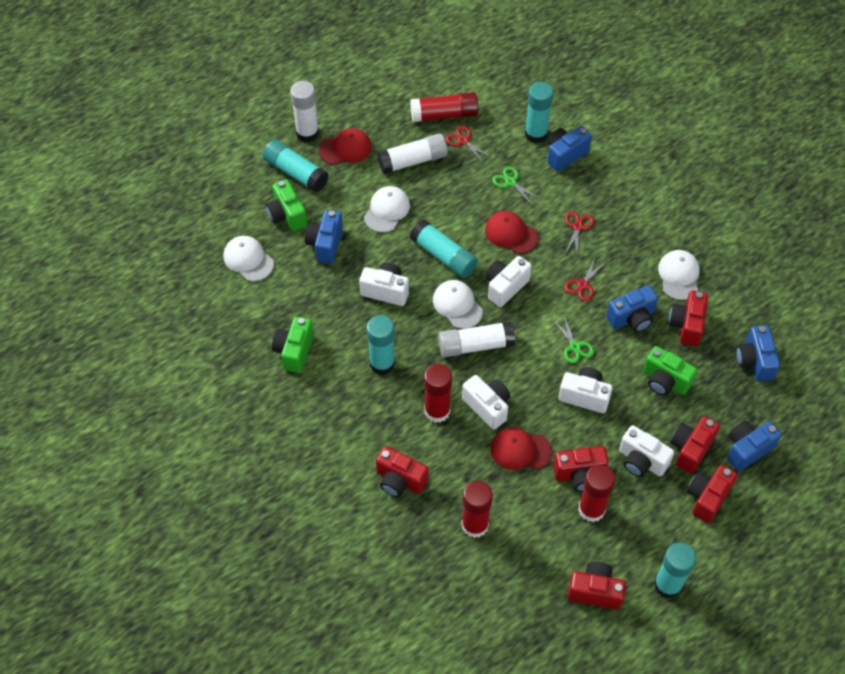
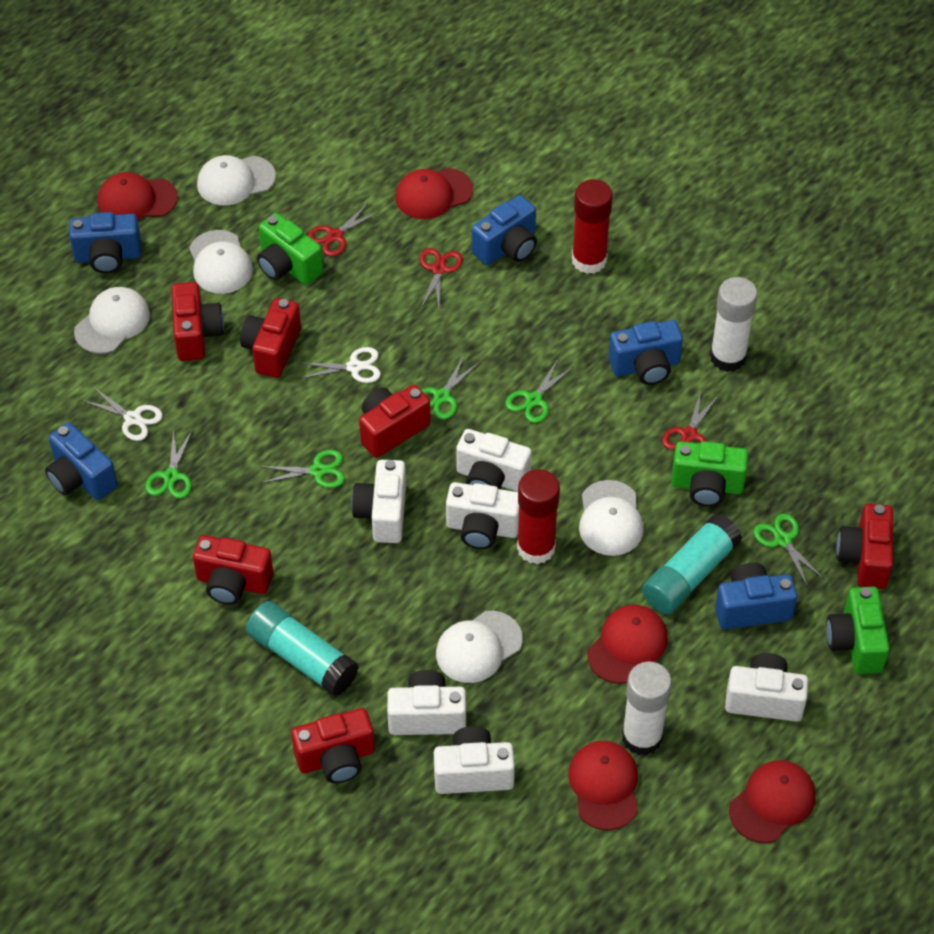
green scissors: [492,166,540,206] [553,316,594,363] = 2 -> [145,429,192,499] [259,450,345,488] [422,354,480,420] [505,359,573,423] [753,513,824,587] = 5
red cap: [319,128,372,165] [485,211,538,254] [490,428,552,470] = 3 -> [98,172,178,220] [395,168,473,219] [568,741,638,830] [587,605,668,684] [729,760,816,843] = 5
red glue stick: [410,92,479,122] [424,364,452,423] [461,481,493,538] [578,465,615,522] = 4 -> [517,469,560,564] [572,179,613,274] = 2
turquoise glue stick: [263,140,329,193] [367,315,395,375] [410,220,478,278] [525,82,553,143] [654,543,696,598] = 5 -> [246,601,359,697] [642,513,742,614] = 2
white camera: [359,262,409,306] [462,375,510,430] [485,256,532,307] [558,367,613,413] [619,425,674,477] = 5 -> [351,460,406,543] [387,670,466,735] [434,726,515,794] [446,482,519,549] [456,429,532,492] [725,653,808,722] = 6
white cap: [224,236,274,282] [364,186,410,233] [433,280,483,329] [658,250,700,300] = 4 -> [74,287,150,354] [189,230,253,294] [197,155,276,205] [436,611,523,683] [579,480,644,556] = 5
white glue stick: [290,81,319,142] [377,133,448,174] [438,321,515,357] = 3 -> [622,661,672,756] [710,277,758,372] = 2
white scissors: none = 0 -> [82,387,163,441] [298,347,381,383] = 2

